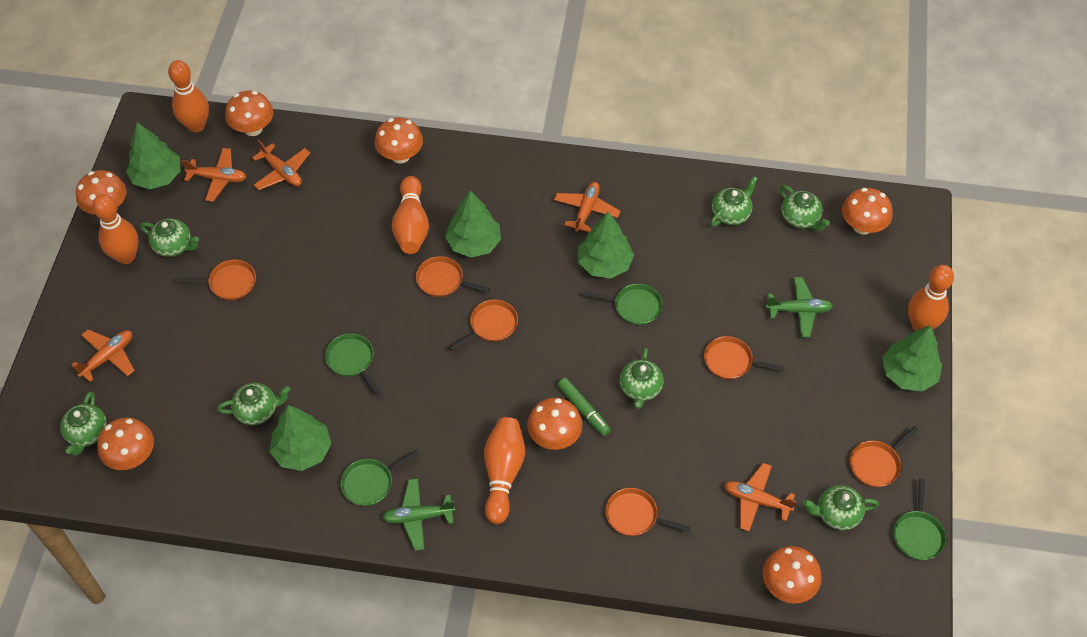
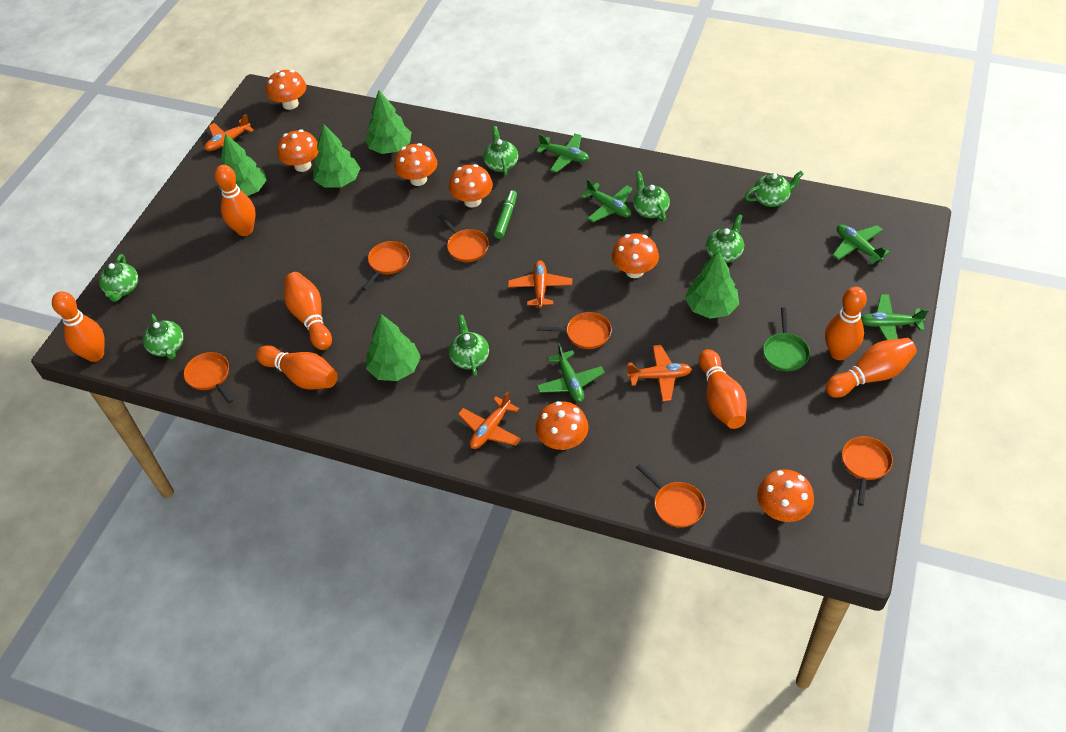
green pan: [325,333,381,395] [340,450,419,506] [584,284,663,325] [893,478,946,560] = 4 -> [763,307,810,371] = 1
green plane: [382,478,455,551] [766,277,833,337] = 2 -> [536,134,589,173] [537,343,605,402] [581,179,633,222] [832,224,890,265] [861,295,929,340] = 5
orange bowling pin: [92,194,139,264] [168,60,209,133] [392,176,429,254] [484,417,525,524] [908,265,954,331] = 5 -> [52,291,105,362] [214,165,256,236] [256,345,338,390] [284,272,332,350] [698,349,747,429] [825,287,867,360] [825,338,917,398] = 7
orange plane: [71,329,135,382] [182,148,246,202] [252,140,310,190] [554,182,621,232] [724,463,797,531] = 5 -> [204,114,254,151] [458,391,521,449] [508,261,572,308] [627,345,692,401] = 4

